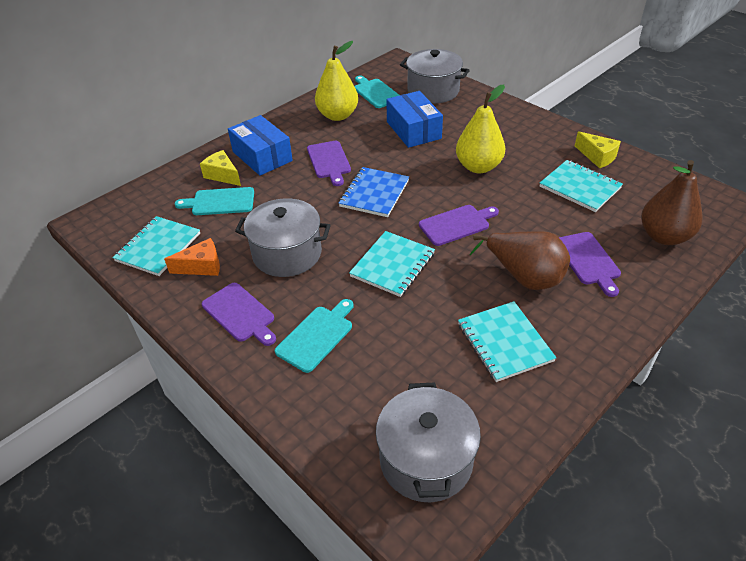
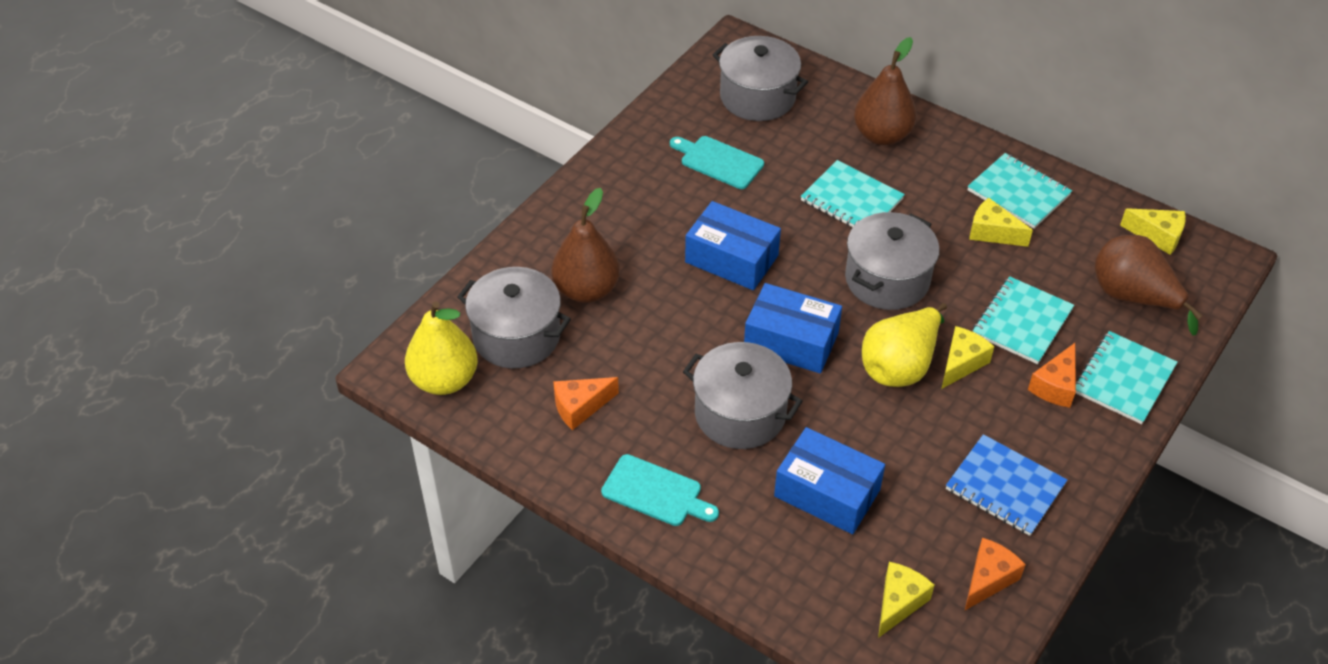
blue box: [228,115,293,176] [386,91,443,148] = 2 -> [685,201,781,290] [744,283,842,373] [774,427,885,534] = 3
brown pear: [470,231,570,290] [641,160,702,245] = 2 -> [551,188,620,303] [854,37,917,145] [1094,235,1203,335] = 3
grey pot: [235,198,331,277] [376,382,481,502] [400,49,470,103] = 3 -> [457,267,571,368] [683,342,802,449] [713,36,808,121] [845,212,939,310] = 4
orange cheese: [164,238,220,276] = 1 -> [553,377,619,430] [965,538,1026,610] [1028,343,1076,408] = 3
purple cutting board: [202,283,276,346] [307,141,351,186] [419,205,499,246] [559,232,621,297] = 4 -> none = 0
turquoise cutting board: [175,187,254,215] [275,299,353,373] [354,76,400,108] = 3 -> [601,454,719,526] [670,136,764,189] = 2
yellow cheese: [200,150,241,186] [575,131,621,168] = 2 -> [878,562,935,638] [941,326,995,389] [969,198,1033,247] [1120,208,1186,255] = 4

